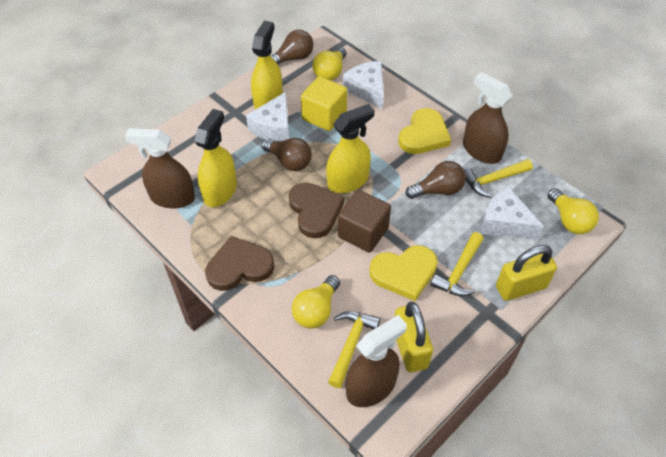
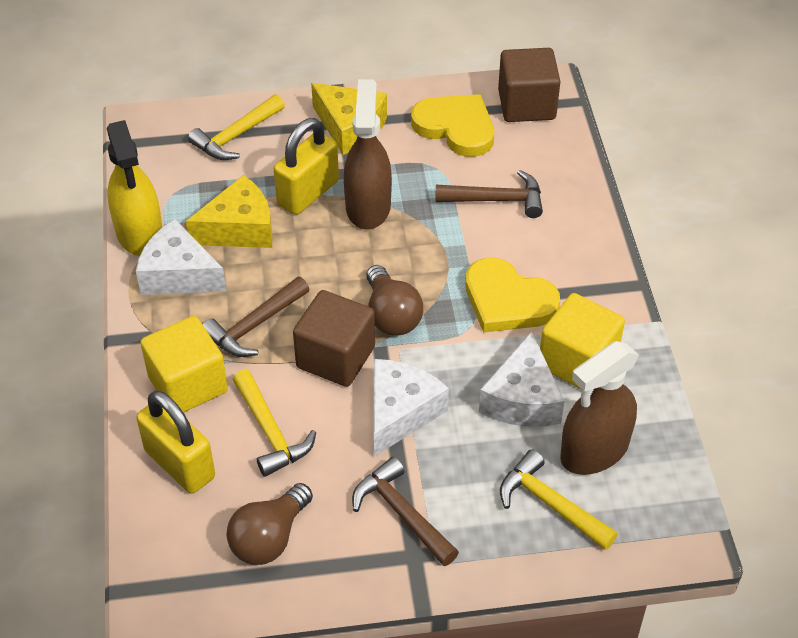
brown cube: [338,190,391,253] = 1 -> [293,290,375,387] [498,48,560,122] = 2
brown hammer: none = 0 -> [203,277,310,357] [352,457,459,566] [435,170,543,218] = 3
brown heart: [205,236,274,291] [289,183,344,238] = 2 -> none = 0
brown light bulb: [262,138,312,171] [271,30,313,65] [405,161,466,199] = 3 -> [227,483,313,565] [366,265,423,336] = 2
brown spray bottle: [125,128,195,209] [346,315,407,407] [463,72,513,164] = 3 -> [344,79,392,230] [560,341,639,475] = 2
yellow cheese: none = 0 -> [186,175,272,248] [311,83,387,155] = 2
yellow cube: [301,76,347,131] = 1 -> [140,316,228,413] [540,293,625,389] = 2
yellow light bulb: [292,275,340,329] [312,47,347,81] [548,188,599,234] = 3 -> none = 0
yellow spray bottle: [195,109,237,207] [251,21,283,110] [326,104,375,193] = 3 -> [107,120,162,256] = 1

